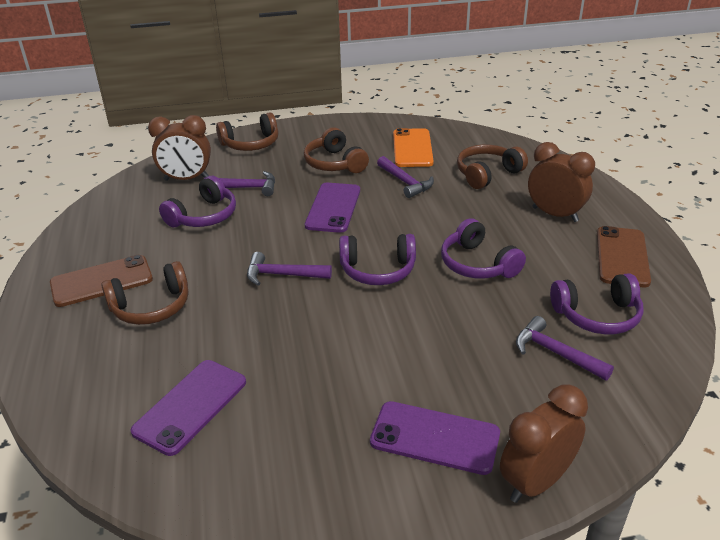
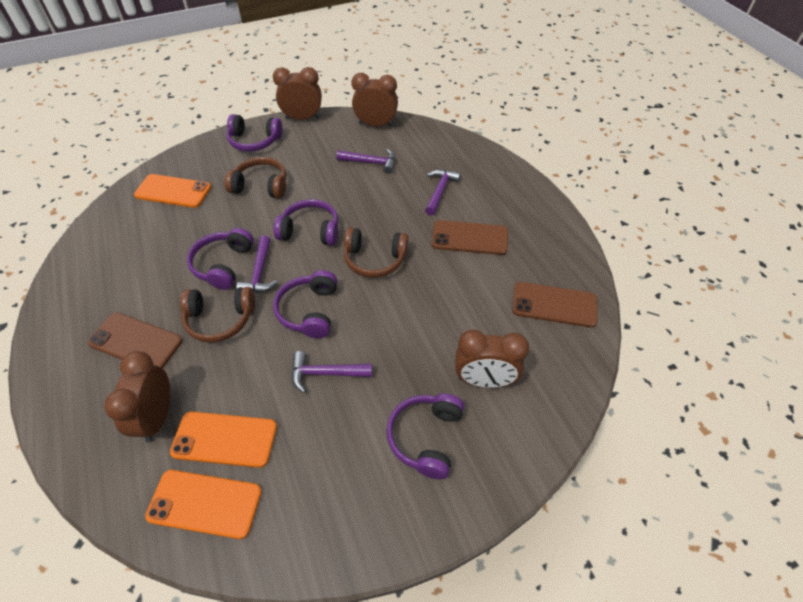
brown clock: [148,115,211,181] [500,385,588,503] [528,142,595,222] = 3 -> [104,351,170,443] [273,67,322,120] [351,73,398,127] [455,330,529,388] = 4
brown headphones: [101,261,188,325] [216,113,279,151] [304,127,369,173] [457,145,528,189] = 4 -> [180,287,255,343] [225,157,286,199] [344,228,409,278] = 3
brown phone: [50,255,153,307] [597,226,651,287] = 2 -> [88,312,182,368] [432,220,508,255] [512,282,598,327] = 3
orange phone: [393,128,434,167] = 1 -> [134,174,211,208] [145,470,262,539] [170,411,277,468] = 3
purple headphones: [159,176,236,227] [339,234,416,285] [441,218,526,279] [550,273,644,334] = 4 -> [187,228,254,290] [226,114,283,152] [273,270,337,338] [274,199,338,245] [386,393,464,479] = 5
purple phone: [130,360,246,456] [305,183,360,233] [370,401,500,475] = 3 -> none = 0

